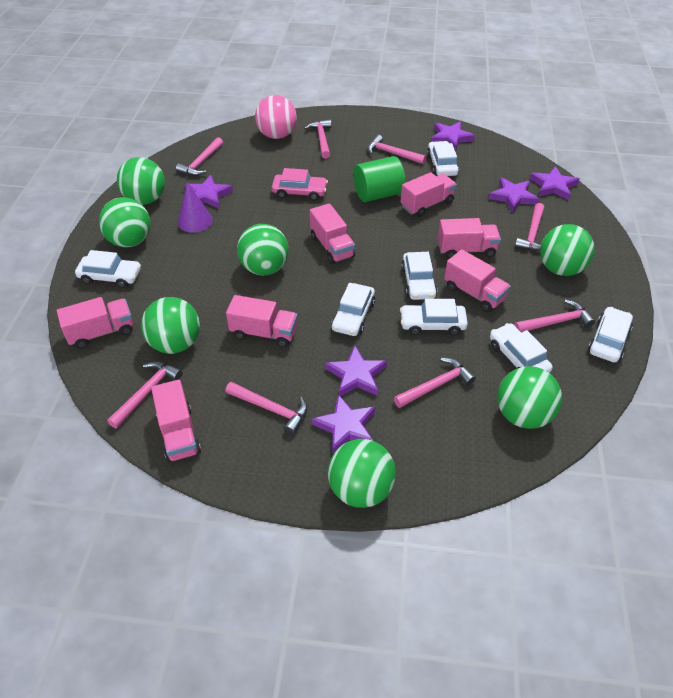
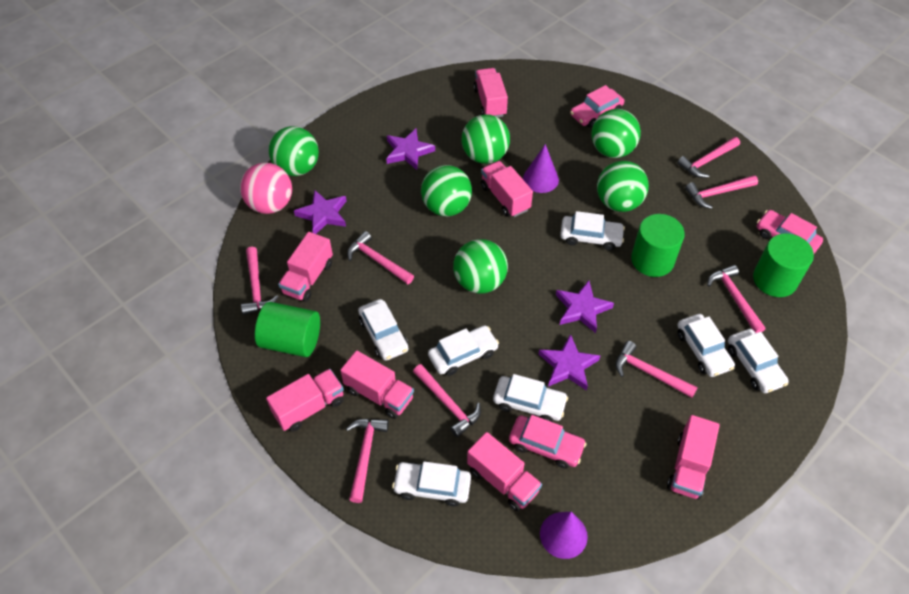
green ball: [99,197,151,248] [117,157,165,205] [141,297,200,354] [237,224,289,275] [328,439,396,508] [497,366,562,429] [540,224,595,276] = 7 -> [269,126,319,176] [421,165,472,216] [453,239,508,294] [462,114,510,164] [591,109,641,158] [597,161,649,212] = 6
green cylinder: [353,156,406,202] = 1 -> [255,302,320,357] [631,214,685,277] [753,233,814,297] = 3
pink car: [272,168,328,201] = 1 -> [509,415,587,469] [570,85,624,128] [757,210,823,254] = 3
purple cone: [178,182,213,233] = 1 -> [523,144,559,193] [540,512,588,559] = 2
purple star: [184,175,233,209] [312,394,375,454] [325,346,387,396] [431,121,475,151] [489,177,539,213] [530,166,579,200] = 6 -> [294,190,346,234] [386,129,435,170] [539,334,600,391] [556,281,614,333] = 4

